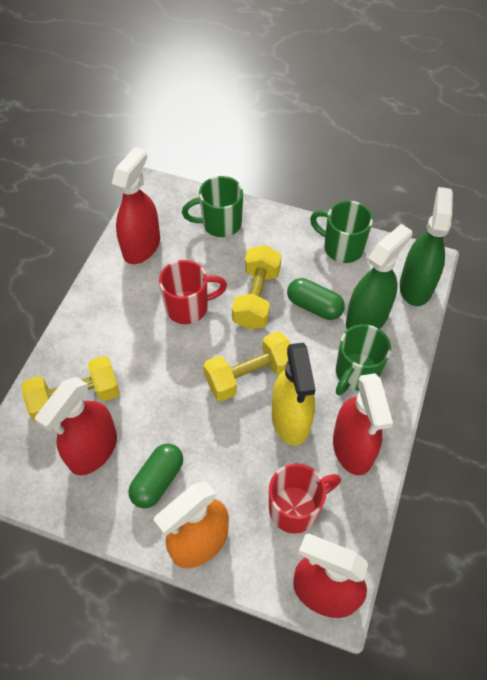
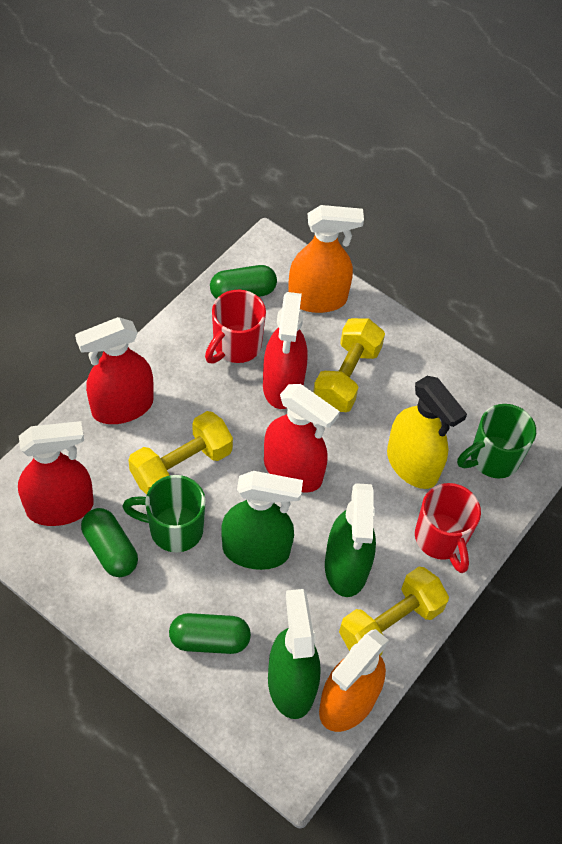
green capsule: [128,443,183,508] [287,278,345,320] = 2 -> [81,508,138,577] [169,613,251,654] [210,265,277,299] = 3
green mug: [182,176,243,237] [310,201,373,263] [336,324,391,396] = 3 -> [122,475,206,552] [457,404,536,478] = 2
green spray bottle: [346,224,412,330] [400,187,453,306] = 2 -> [221,471,303,570] [268,589,321,719] [325,483,376,597] = 3
orange spray bottle: [154,481,229,568] = 1 -> [288,205,364,313] [319,629,389,732] = 2

